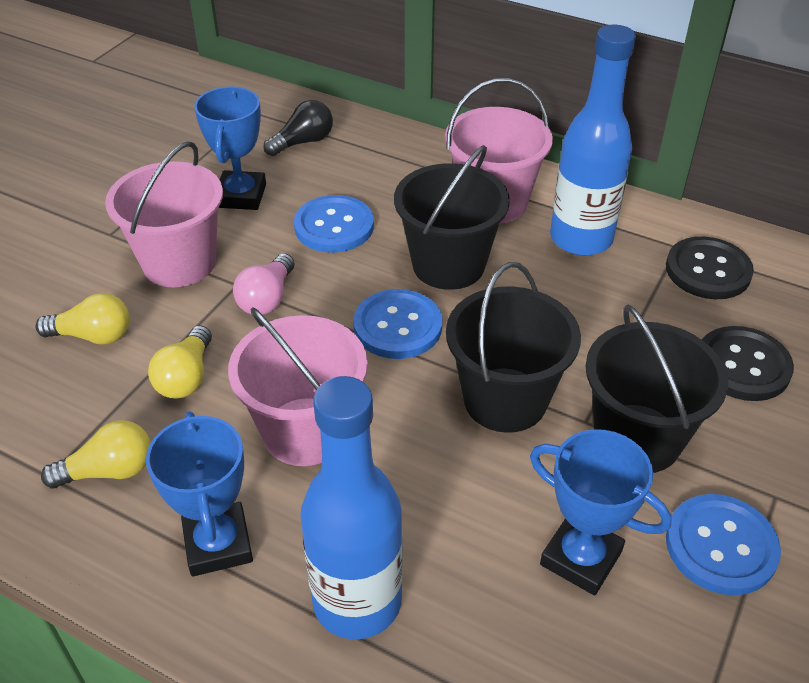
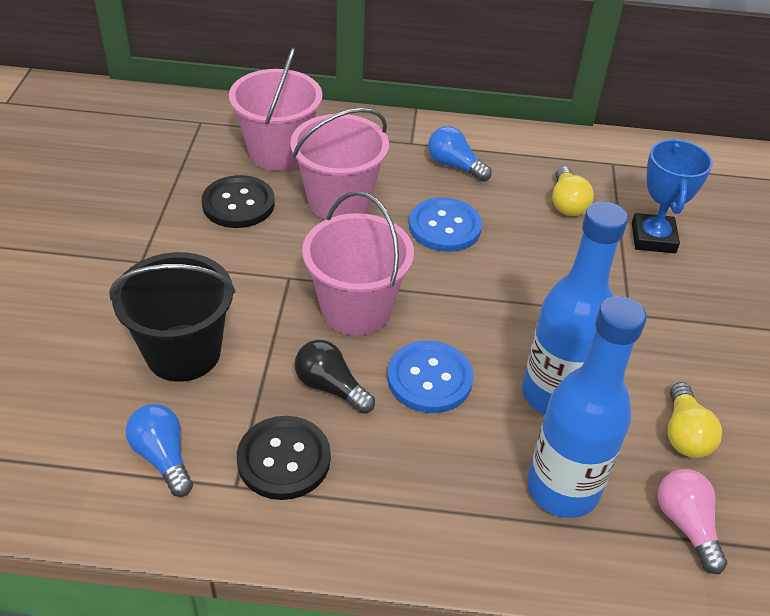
black bucket: [394,145,510,290] [446,262,581,433] [586,304,728,473] = 3 -> [109,252,235,382] = 1
blue button: [294,195,374,252] [353,289,442,359] [666,494,781,595] = 3 -> [387,340,474,413] [409,197,482,252] = 2
blue light bulb: none = 0 -> [126,404,193,497] [428,126,492,182] = 2
blue trophy: [146,412,253,577] [194,87,266,210] [530,429,672,595] = 3 -> [632,139,713,253] = 1
yellow light bulb: [35,293,130,345] [41,420,151,488] [148,326,212,399] = 3 -> [552,166,594,216] [668,382,722,458] = 2

